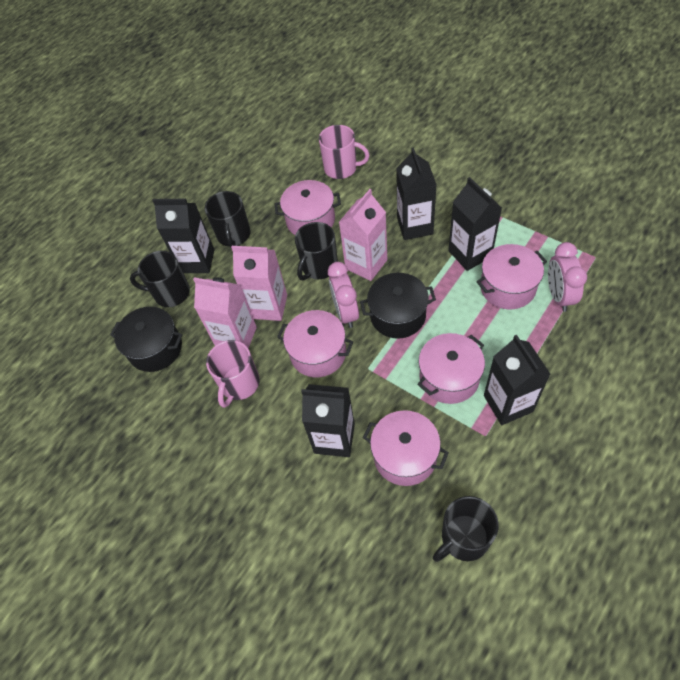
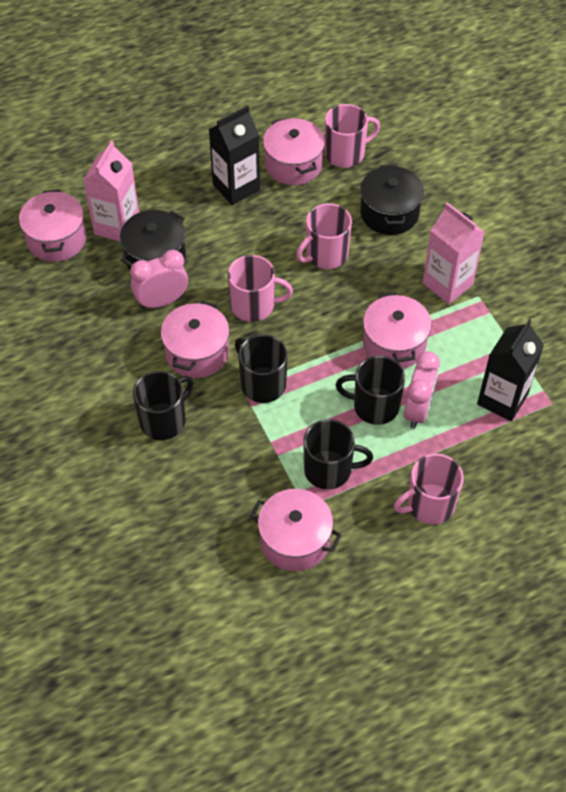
black carton: [152,199,214,273] [301,384,355,457] [396,148,437,240] [448,177,502,271] [484,335,551,425] = 5 -> [209,105,260,205] [477,319,544,421] = 2
pink carton: [193,277,257,348] [231,246,287,321] [339,189,387,281] = 3 -> [83,141,139,242] [423,202,485,304] = 2
pink mug: [206,340,260,408] [319,125,369,179] = 2 -> [228,255,293,322] [296,203,352,269] [325,104,380,168] [394,454,464,524] = 4

